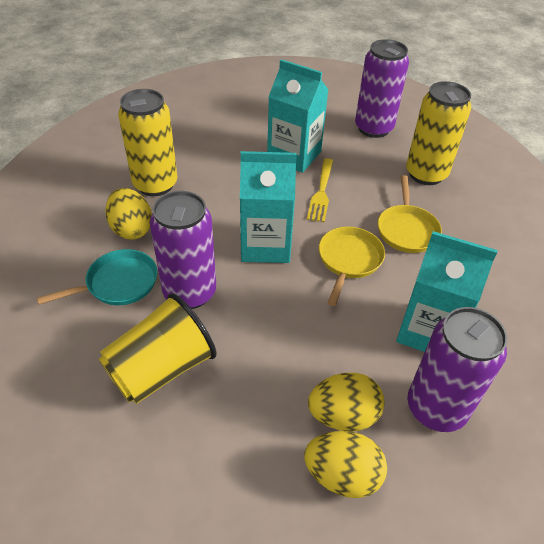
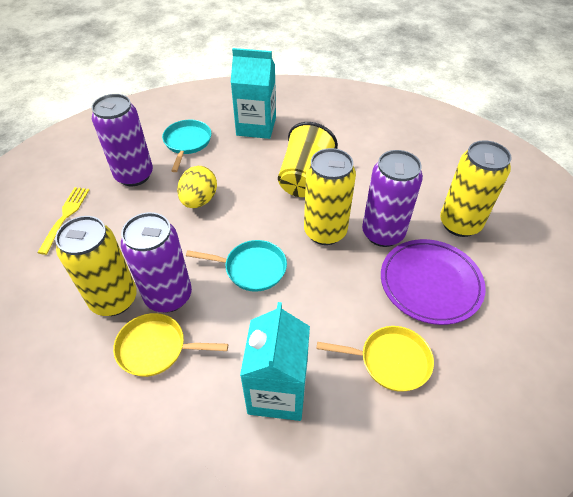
purple plate: none = 0 -> [381,239,486,325] = 1
turquoise carton: [240,151,297,263] [267,59,329,173] [396,231,498,352] = 3 -> [230,48,276,139] [240,302,310,421] = 2
turquoise pan: [37,249,157,305] = 1 -> [162,120,211,172] [186,240,287,292] = 2
yellow can: [118,89,177,196] [406,81,471,185] = 2 -> [55,216,137,316] [304,148,356,245] [440,140,511,237] = 3
yellow egg: [105,188,152,239] [304,431,387,498] [308,373,385,432] = 3 -> [177,166,217,208] = 1

